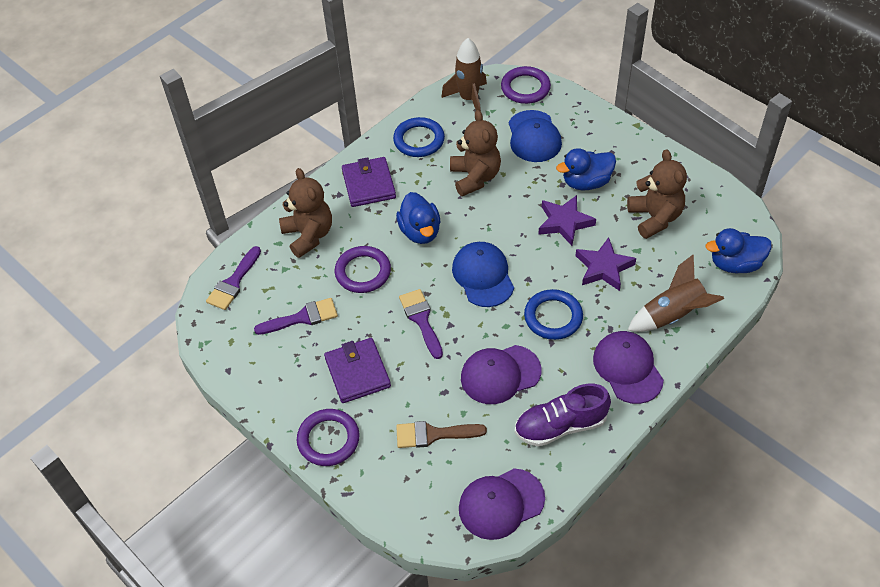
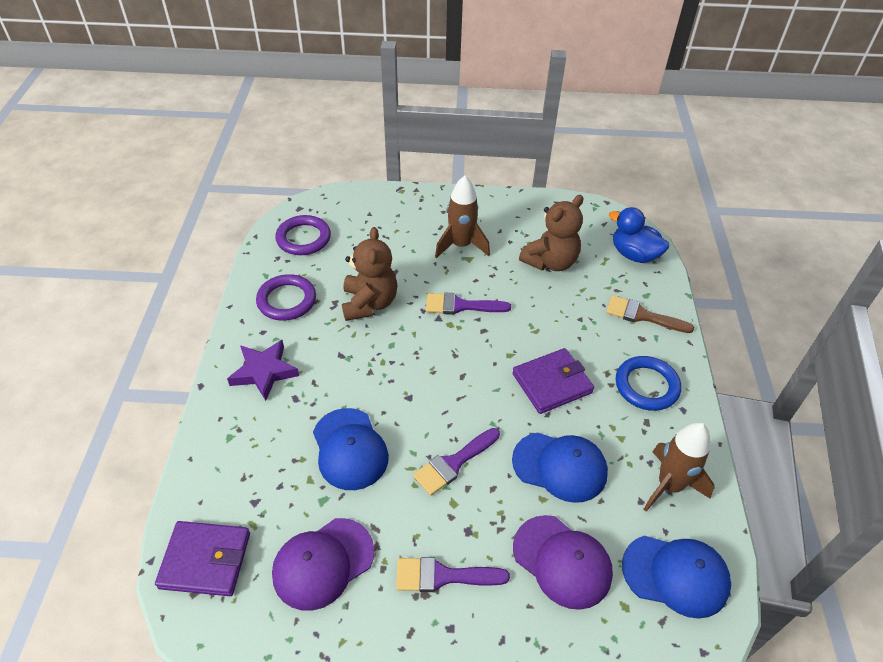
blue cap: [452,242,514,307] [509,110,562,162] = 2 -> [313,408,389,490] [512,432,608,503] [622,536,731,619] = 3
blue duck: [396,192,440,244] [556,148,616,190] [706,228,772,273] = 3 -> [609,207,669,263] = 1
blue ring: [393,117,445,157] [524,289,583,340] = 2 -> [616,356,681,411] = 1
brown teddy bear: [279,168,332,258] [450,110,501,196] [627,149,687,239] = 3 -> [342,227,397,321] [519,195,583,271] = 2
purple cap: [459,468,545,540] [461,345,541,404] [593,331,664,404] = 3 -> [272,518,374,611] [513,515,613,610] = 2
purple ring: [297,409,359,466] [335,246,391,293] [501,66,551,104] = 3 -> [256,274,316,321] [275,215,331,255] = 2
purple shoe: [515,384,611,447] = 1 -> none = 0
purple star: [538,195,596,246] [575,237,636,291] = 2 -> [227,340,299,401] = 1

